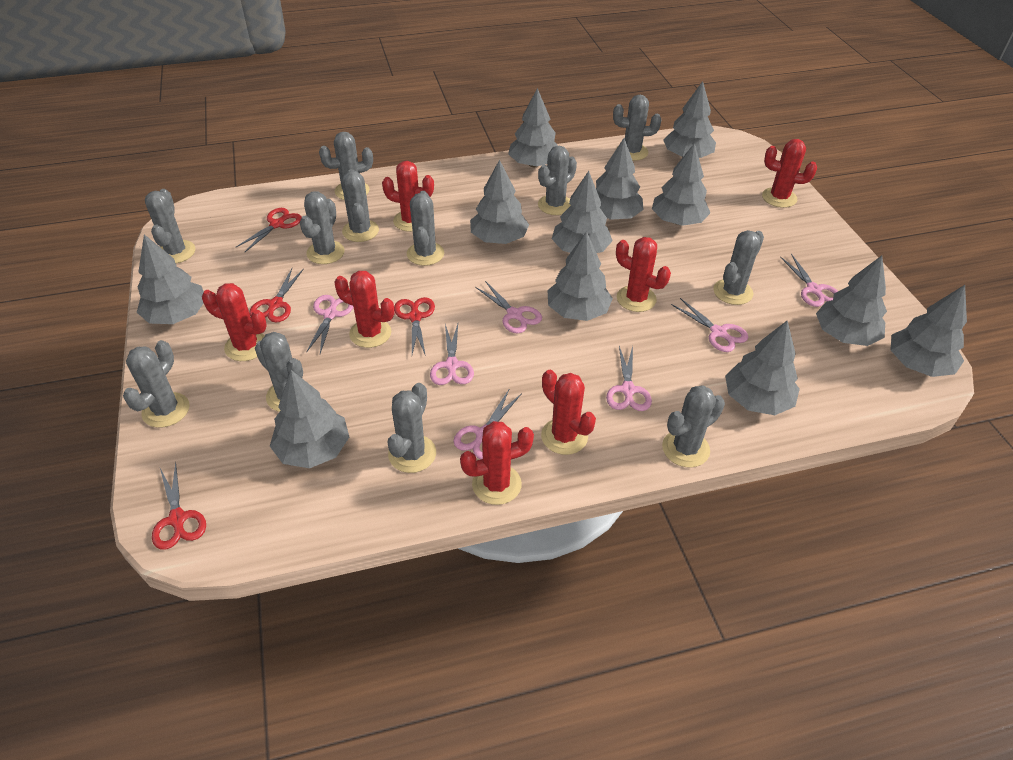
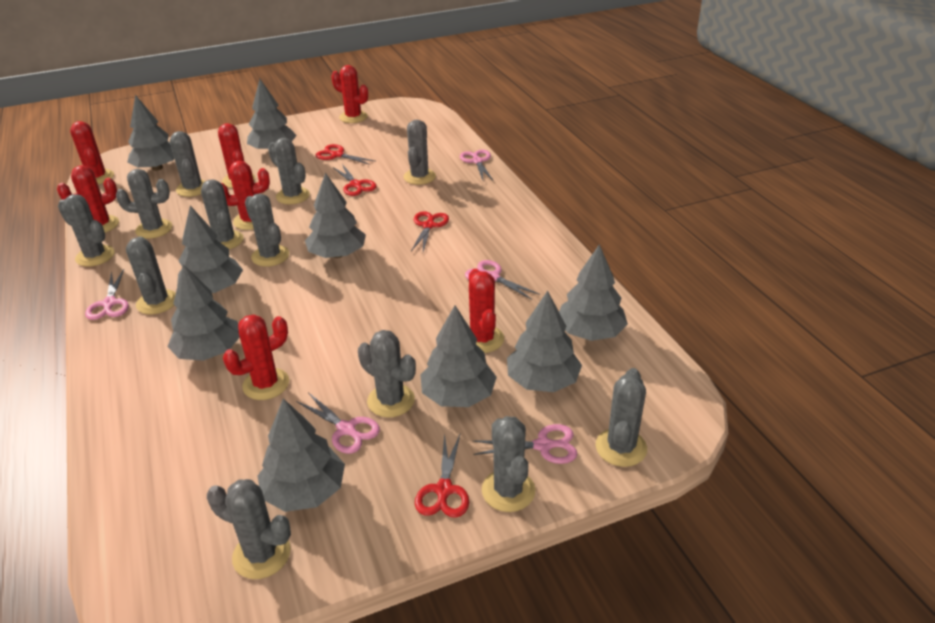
grey tree: [137,234,204,324] [270,370,349,468] [470,160,529,244] [508,88,558,167] [547,231,613,321] [552,171,613,253] [596,138,644,220] [652,143,710,226] [663,81,716,158] [725,320,800,415] [816,256,887,346] [890,285,967,377] = 12 -> [127,95,174,171] [167,264,240,361] [177,206,243,293] [247,79,297,149] [257,398,345,512] [305,173,366,258] [420,305,497,407] [507,291,582,392] [559,244,628,341] = 9
pink scissors: [306,295,353,354] [430,324,474,385] [453,390,522,459] [475,281,542,333] [606,346,652,411] [671,298,749,352] [780,254,838,307] = 7 -> [85,269,129,320] [296,392,380,454] [460,150,493,180] [465,260,540,300] [473,424,577,464] = 5

